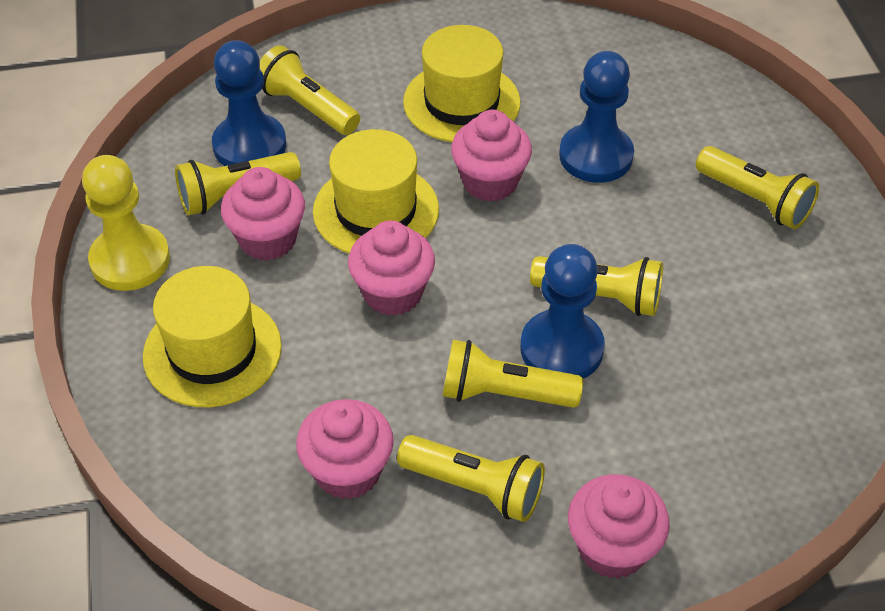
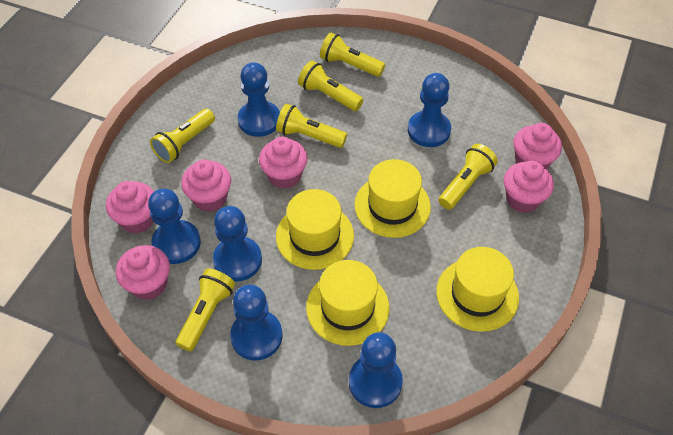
blue pawn: [212,40,286,166] [520,244,605,379] [559,51,634,183] = 3 -> [148,189,201,264] [213,206,262,282] [230,285,282,361] [238,62,280,137] [349,332,403,408] [408,73,451,147] = 6
pink cupcake: [221,167,305,261] [296,399,394,500] [348,220,435,316] [451,110,532,202] [568,474,670,579] = 5 -> [106,181,154,234] [116,245,170,300] [181,159,231,212] [259,137,308,189] [504,160,554,213] [513,123,562,169] = 6
yellow hat: [143,266,282,407] [313,129,439,254] [403,25,521,142] = 3 -> [276,189,354,270] [306,260,389,346] [354,159,431,238] [436,247,519,332] = 4
yellow pawn: [82,155,170,291] = 1 -> none = 0

